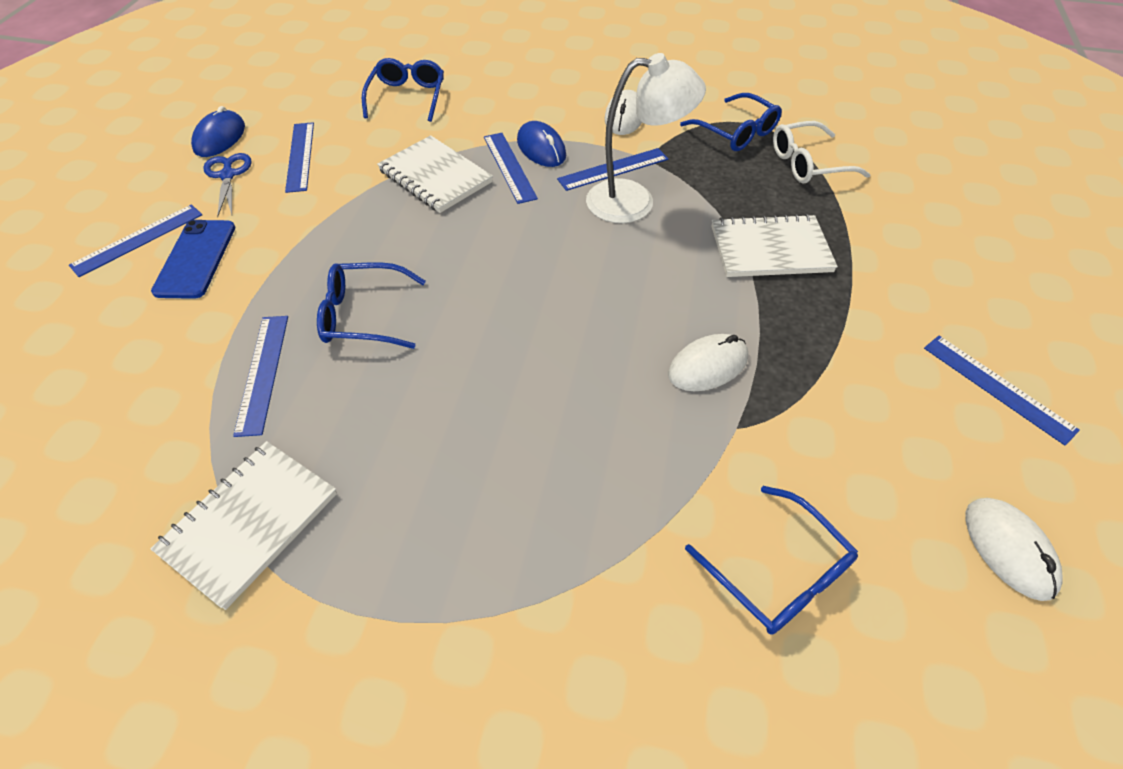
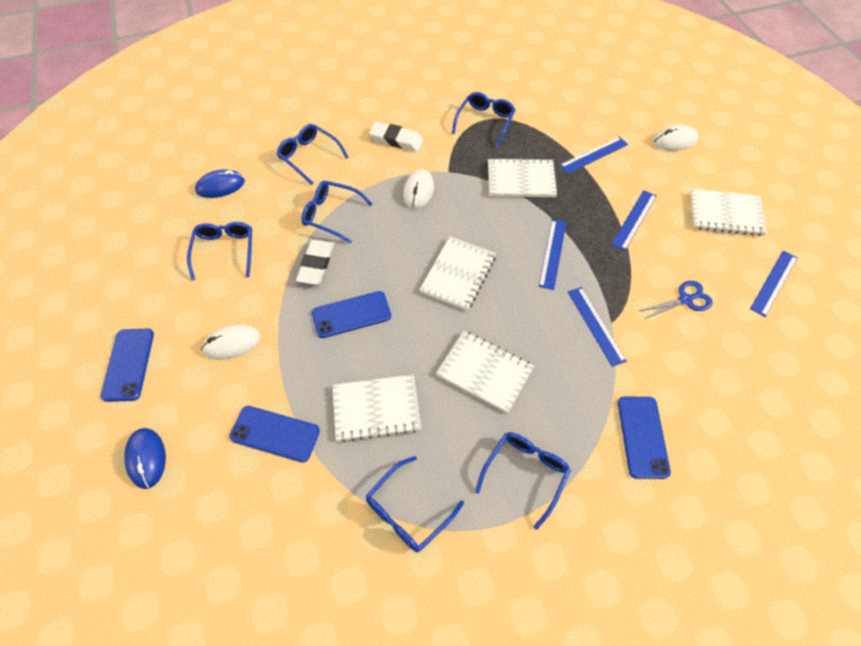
blue glasses: [317,262,426,349] [362,58,444,122] [680,93,782,151] [685,486,858,634] = 4 -> [187,222,252,280] [277,124,349,185] [302,181,372,243] [366,456,464,552] [452,92,515,147] [475,432,571,530] = 6
blue phone: [151,220,235,299] = 1 -> [101,329,154,402] [229,406,320,463] [312,291,391,338] [617,397,671,479] = 4
blue ruler: [69,204,202,277] [233,316,288,437] [285,122,314,193] [484,133,538,204] [557,148,668,191] [924,336,1080,445] = 6 -> [539,220,566,290] [559,136,628,174] [568,287,627,367] [611,190,657,251] [750,250,798,317] = 5
white eraser: none = 0 -> [296,239,334,285] [369,122,423,151] = 2
white glasses: [773,121,871,184] = 1 -> none = 0
white lamp: [586,53,706,223] = 1 -> none = 0
white notebook: [150,441,337,610] [377,135,493,213] [711,214,838,277] = 3 -> [332,375,421,442] [420,236,496,311] [436,331,534,413] [488,158,557,197] [690,189,767,236] = 5

